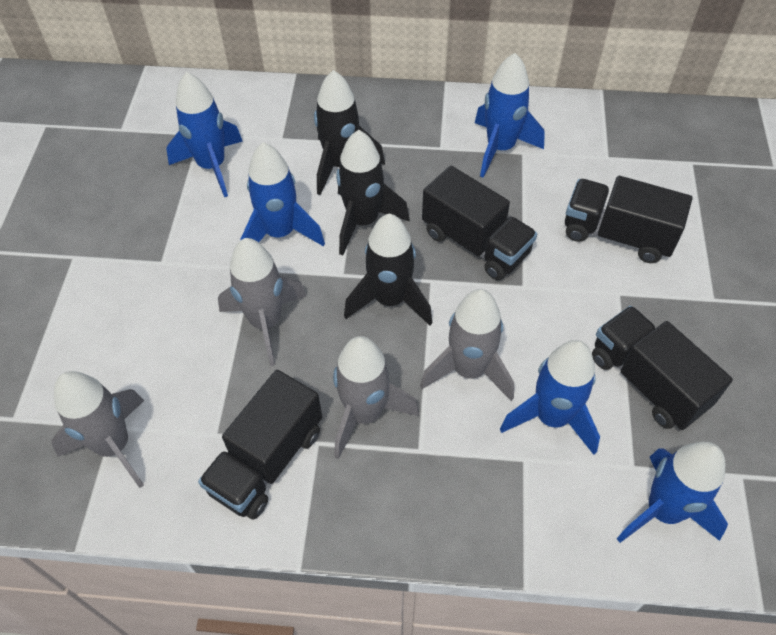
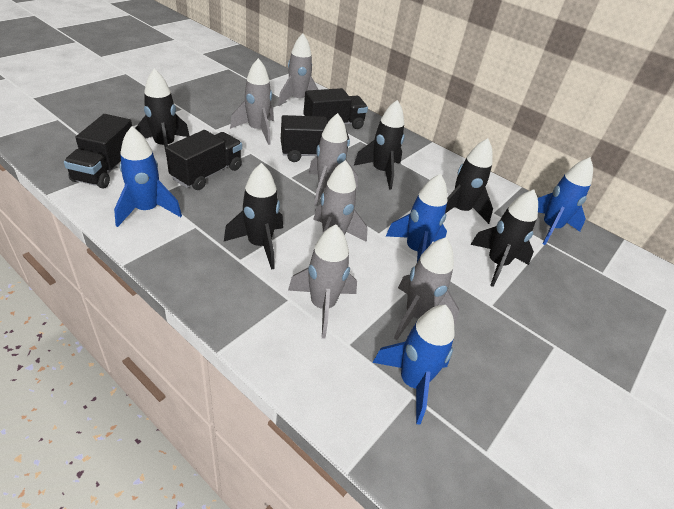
black rocket: [314,70,385,195] [336,130,410,255] [344,213,432,326] = 3 -> [135,68,189,152] [224,163,283,270] [354,100,405,189] [445,138,493,224] [470,189,538,287] = 5
blue rocket: [166,72,243,197] [240,142,325,246] [475,53,545,178] [500,340,600,455] [617,442,728,543] = 5 -> [114,126,182,227] [372,305,455,424] [386,174,447,262] [538,157,593,245] = 4
grey rocket: [51,371,144,488] [218,238,306,366] [333,336,419,459] [420,289,514,401] = 4 -> [230,58,274,145] [278,34,319,106] [288,224,357,339] [309,113,358,206] [313,160,367,242] [394,237,459,340] = 6

